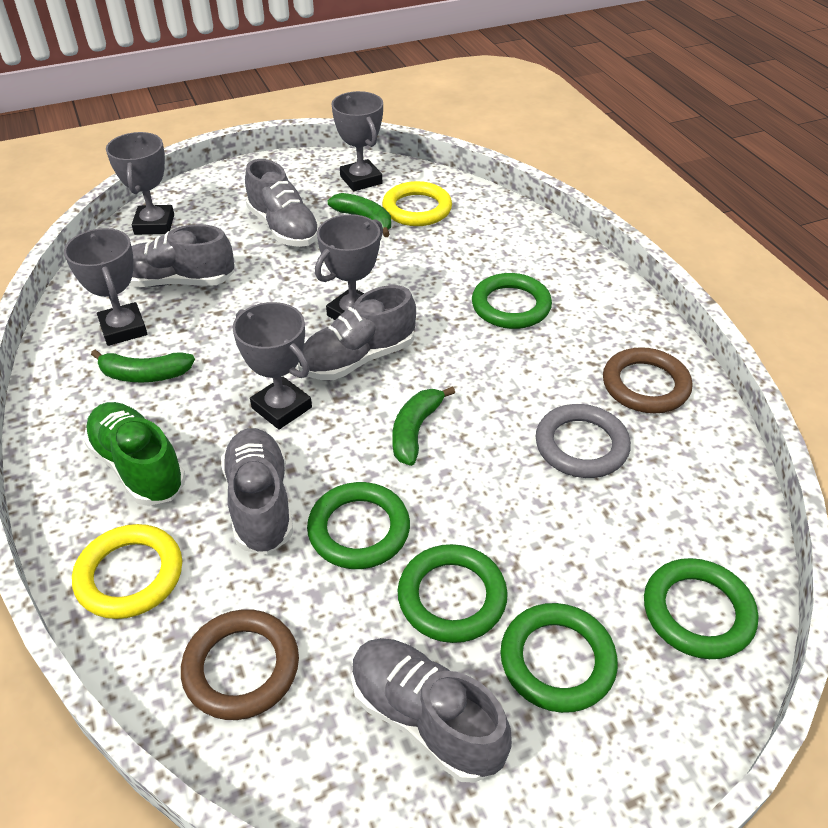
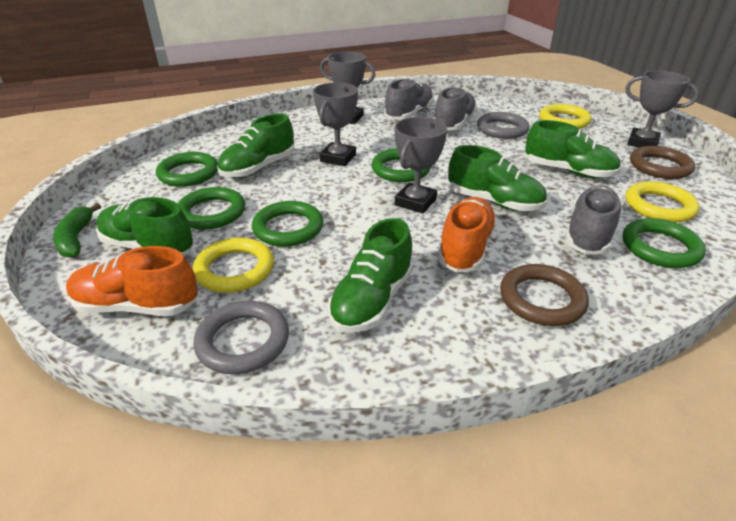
green banana: [91,350,195,383] [328,193,391,237] [392,386,455,466] = 3 -> [53,203,101,258] = 1
green shoe: [83,402,186,506] = 1 -> [96,197,194,255] [217,114,295,178] [328,218,413,333] [448,145,547,211] [525,120,621,178] = 5
grey ring: [536,404,631,478] = 1 -> [194,301,289,374] [477,112,530,139] = 2
grey shoe: [129,224,234,287] [221,428,293,554] [245,159,320,247] [298,285,416,380] [351,638,512,783] = 5 -> [384,78,434,120] [434,87,477,130] [565,186,622,254] = 3
grey trophy: [64,228,147,346] [106,132,174,235] [232,302,312,430] [315,214,383,320] [331,91,383,191] = 5 -> [313,82,358,166] [320,52,375,124] [395,117,447,213] [626,70,699,148] = 4
orange shoe: none = 0 -> [66,246,198,316] [438,197,497,273] = 2
yellow ring: [72,524,182,619] [382,181,452,226] = 2 -> [193,238,274,293] [539,104,591,129] [626,181,700,222] = 3

